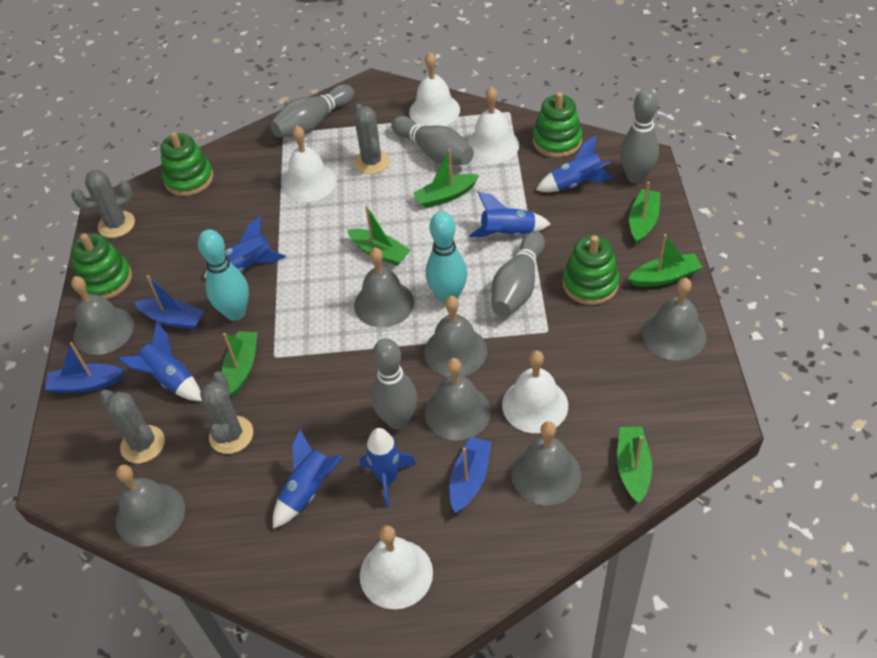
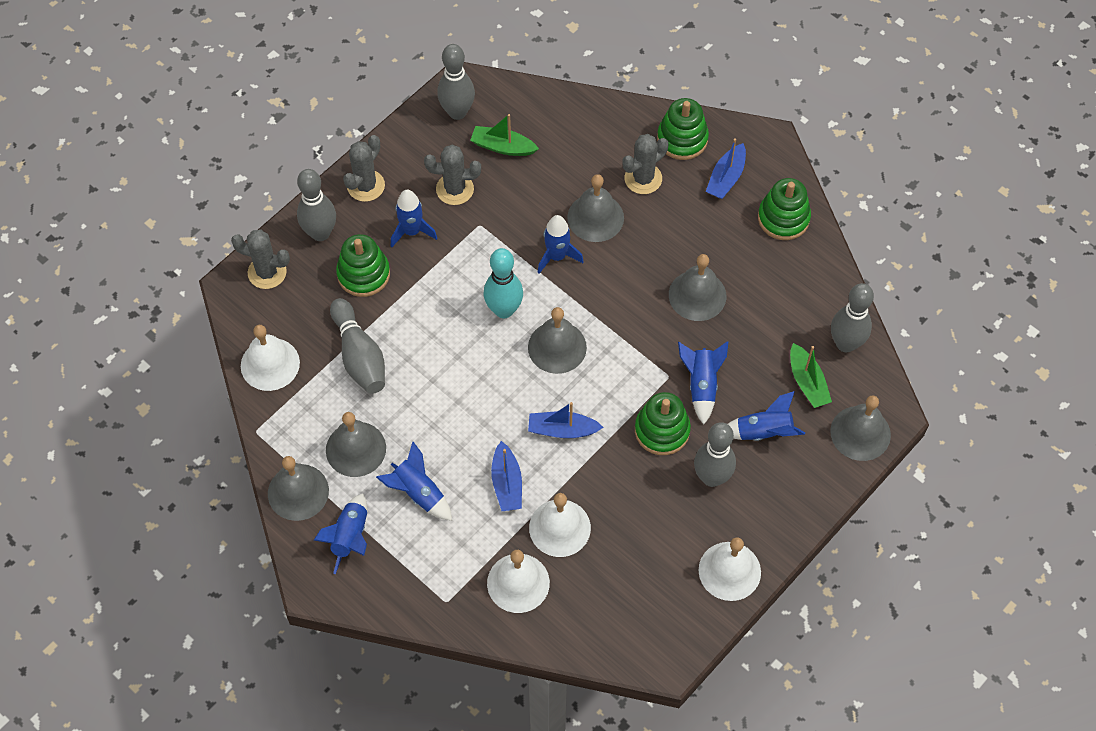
green boat: [222,331,257,397] [347,206,411,266] [413,149,479,208] [617,427,652,503] [628,234,702,287] [629,181,660,244] = 6 -> [470,114,539,156] [790,343,832,408] = 2
grey bell: [71,276,134,355] [116,465,185,546] [354,248,414,328] [424,296,487,377] [425,358,491,440] [511,421,581,505] [642,278,706,361] = 7 -> [268,456,329,521] [326,412,386,477] [528,307,587,374] [567,174,624,242] [669,254,726,321] [830,395,891,461] = 6
turquoise bowling pin: [198,229,249,321] [426,212,467,304] = 2 -> [483,248,523,318] = 1
white bell: [283,125,337,202] [360,525,433,609] [409,52,460,126] [467,87,519,164] [502,350,568,433] = 5 -> [241,325,300,391] [487,550,550,613] [529,493,591,557] [699,537,761,601] = 4

